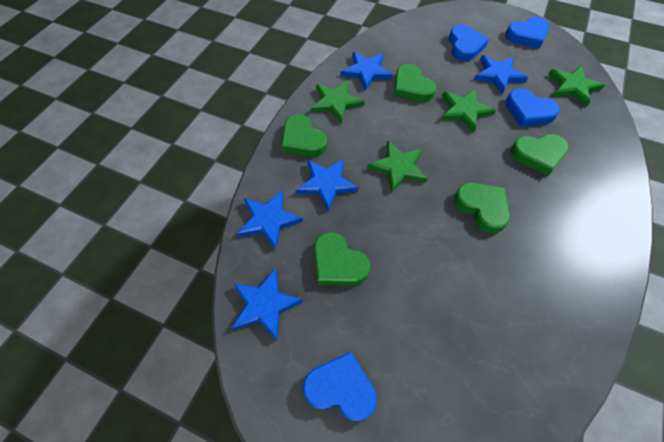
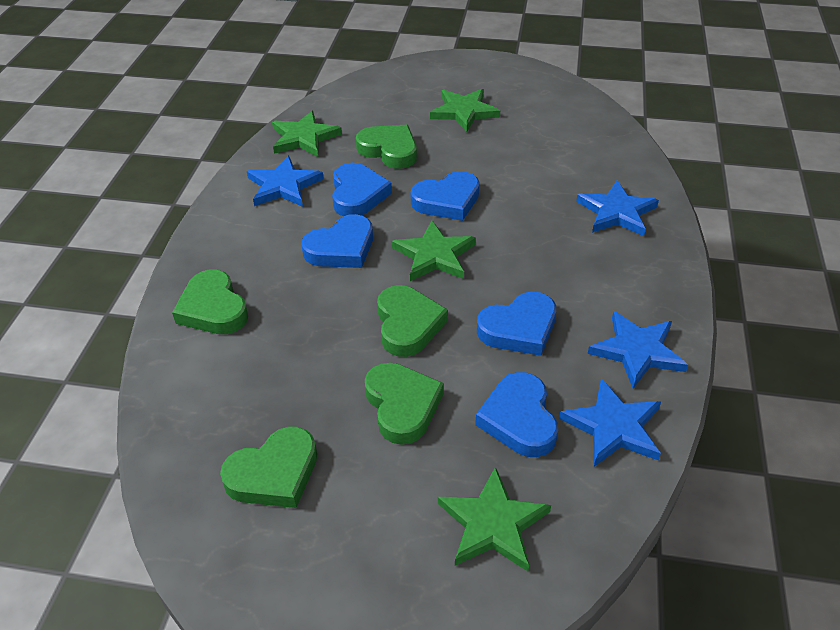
blue heart: [303,351,377,422] [449,25,489,61] [505,17,550,49] [506,88,560,127] = 4 -> [302,214,373,268] [332,163,392,216] [411,171,480,221] [475,372,558,457] [477,292,556,356] = 5
blue star: [231,268,303,340] [237,190,303,250] [296,159,359,211] [341,52,393,91] [474,55,528,94] = 5 -> [247,155,324,207] [559,378,661,467] [576,180,659,236] [588,311,688,389] = 4

